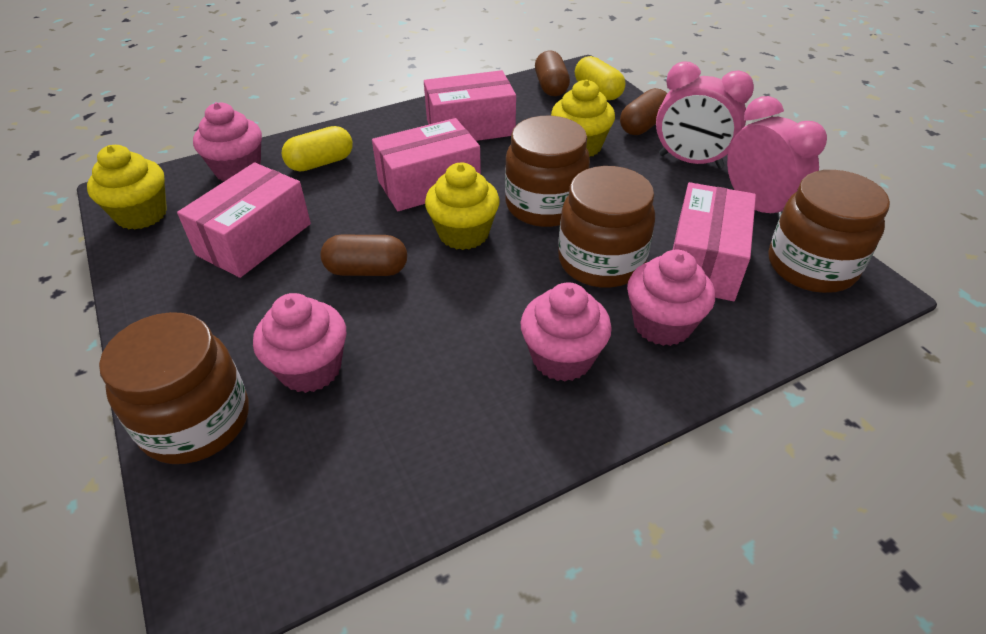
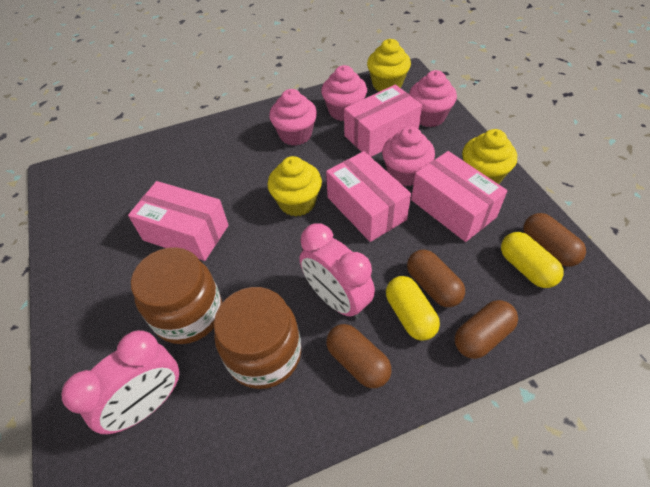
brown capsule: [320,235,407,276] [535,50,570,96] [620,88,667,135] = 3 -> [326,324,392,388] [407,250,465,307] [455,300,518,359] [523,213,586,267] = 4
brown jar: [99,312,249,464] [505,115,590,227] [558,166,655,288] [768,170,890,293] = 4 -> [131,247,222,344] [214,287,301,389] = 2

